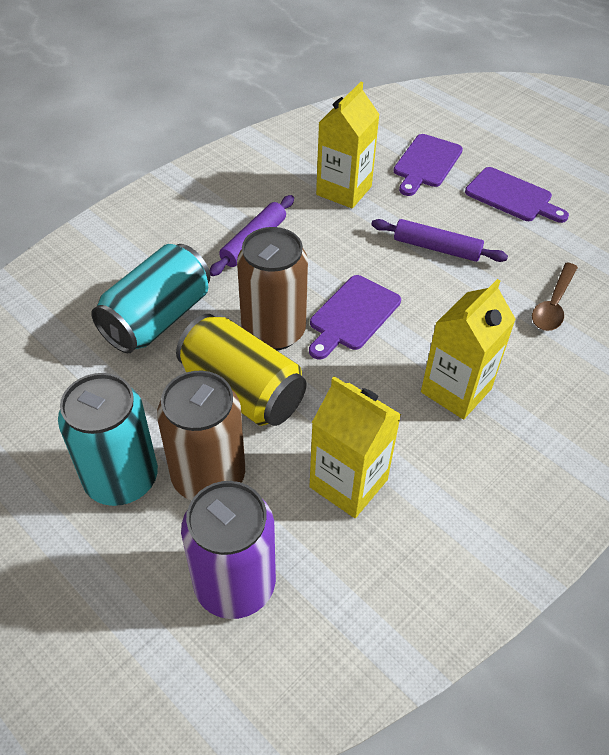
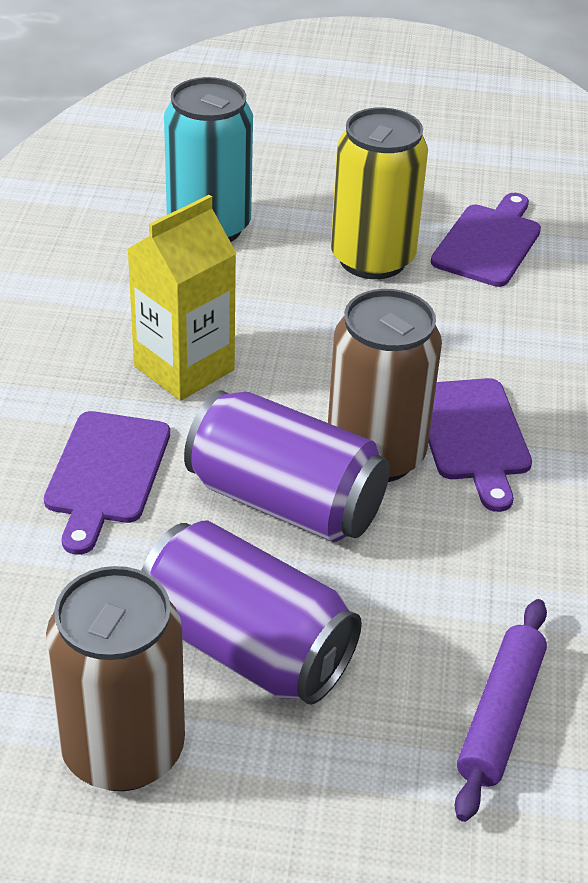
brown spoon: [532,262,578,331] = 1 -> none = 0
purple can: [181,481,276,619] = 1 -> [141,521,362,705] [184,391,390,542] = 2
purple rolling pin: [210,195,294,276] [371,219,508,262] = 2 -> [455,599,547,822] = 1
turquoise can: [58,373,158,506] [91,244,210,353] = 2 -> [164,77,253,242] = 1
yellow carton: [309,376,401,518] [316,82,380,209] [421,279,516,420] = 3 -> [127,195,237,401] = 1

